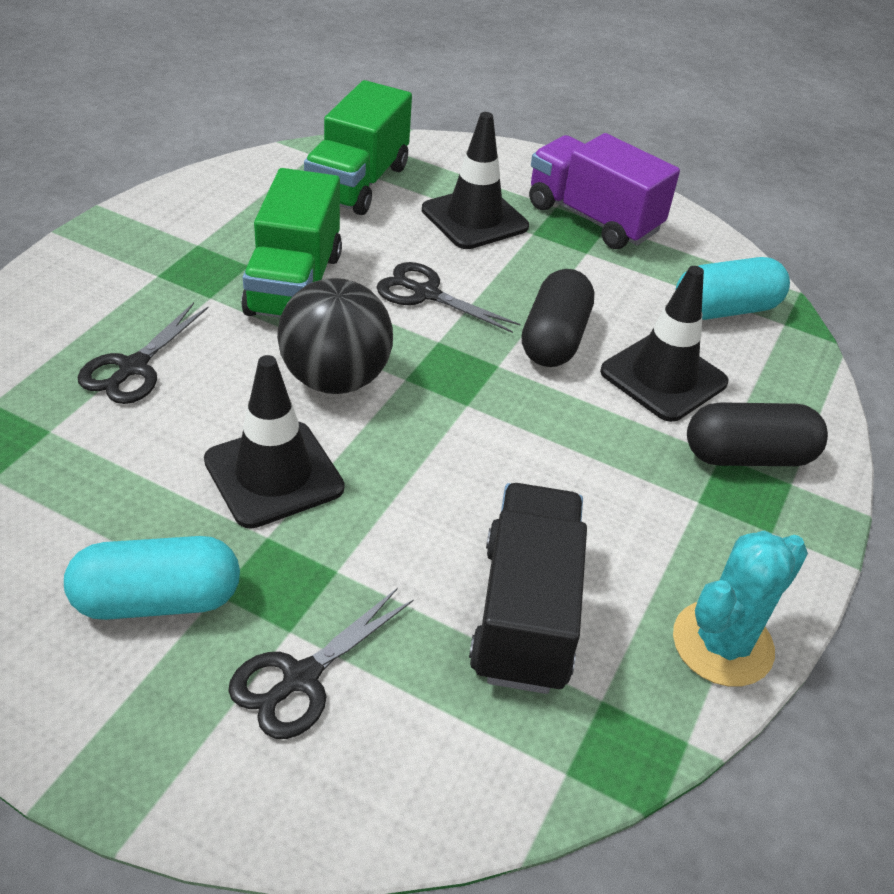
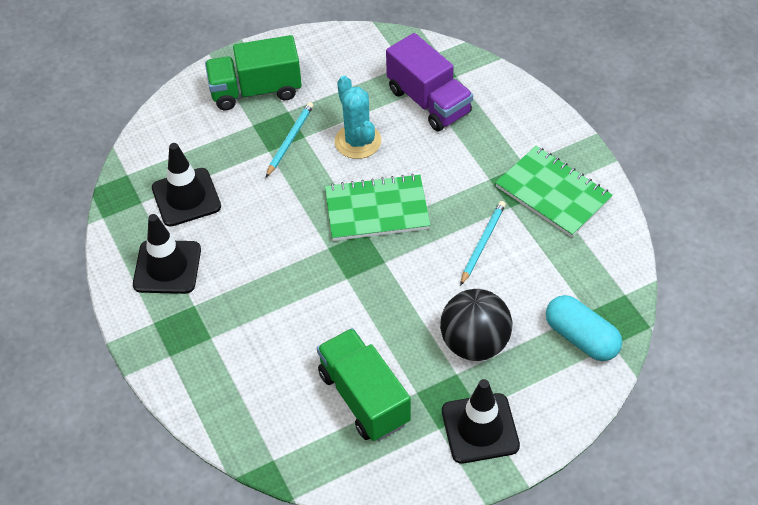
black capsule: [522,269,594,367] [687,402,828,466] = 2 -> none = 0
black scissors: [78,303,209,404] [228,588,414,739] [376,262,521,333] = 3 -> none = 0
black truck: [469,483,587,694] = 1 -> none = 0
green notebook: none = 0 -> [325,174,431,241] [495,146,613,237] = 2
turquoise capsule: [64,536,240,620] [675,257,790,320] = 2 -> [546,295,622,361] = 1
turquoise pencil: none = 0 -> [266,102,314,177] [460,201,506,286] = 2

